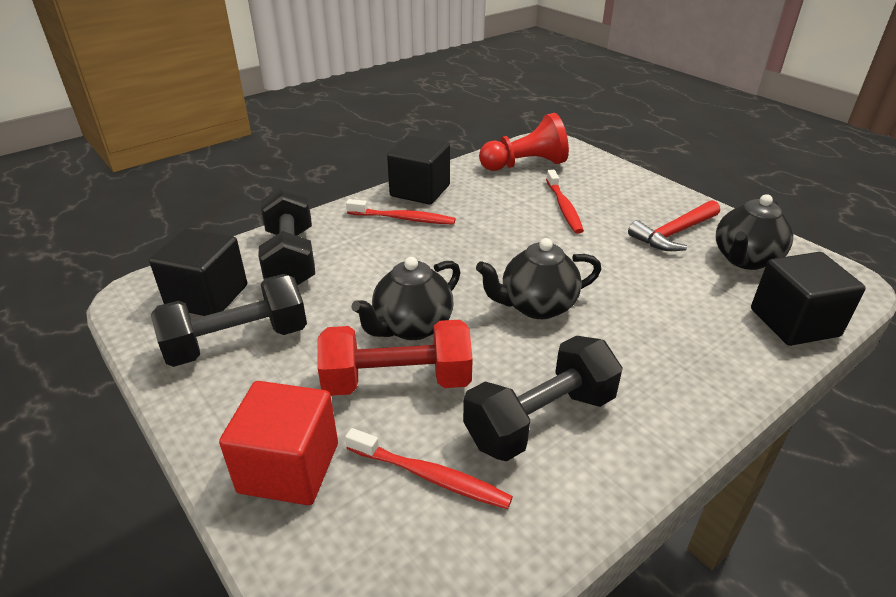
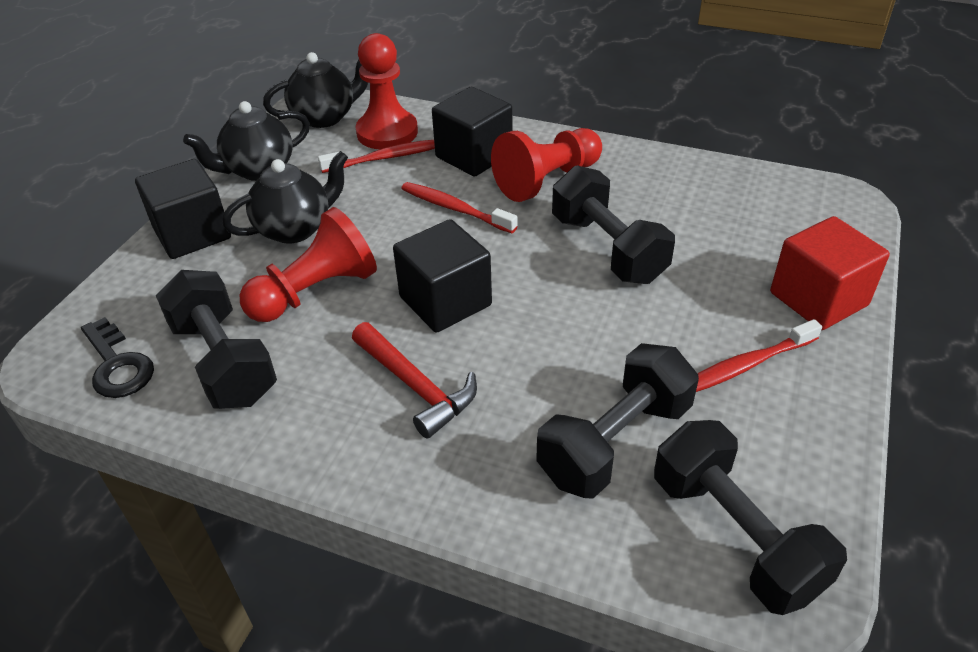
black dumbbell: [151,274,307,367] [258,186,315,286] [463,336,623,462] = 3 -> [156,270,277,409] [536,343,699,499] [552,165,675,284] [654,420,847,615] = 4
black key: none = 0 -> [81,317,154,398] = 1
red dumbbell: [318,320,473,396] = 1 -> none = 0
red pawn: [479,113,569,171] = 1 -> [240,207,377,322] [356,33,418,149] [491,128,602,202] = 3

